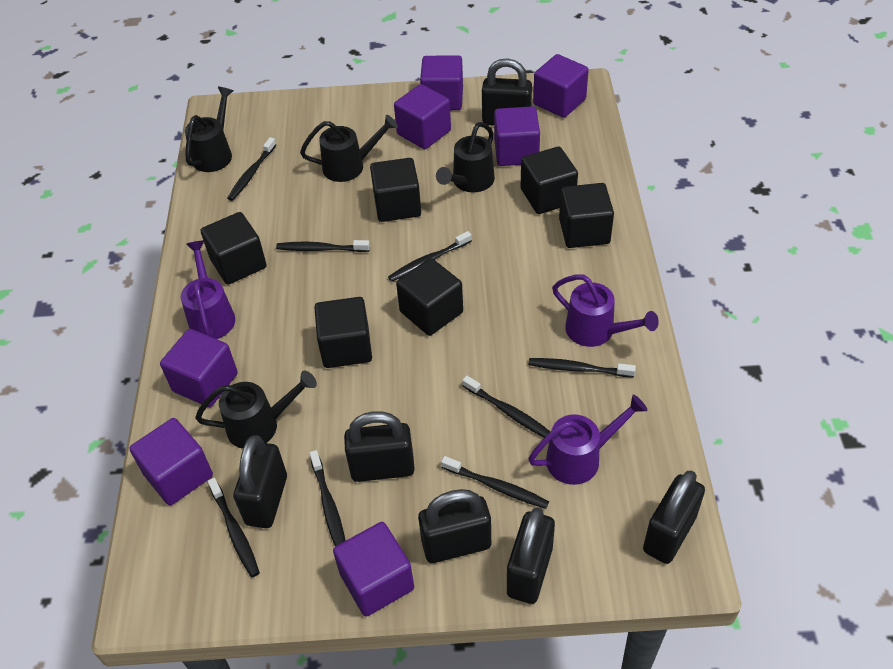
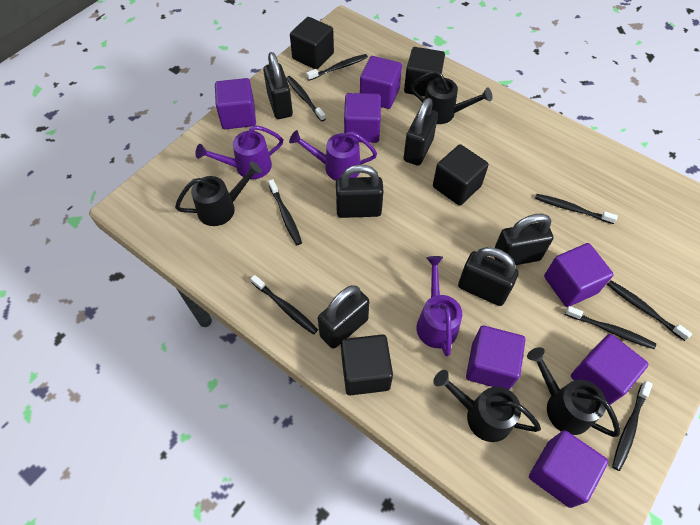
black cube: [201,212,267,284] [314,297,372,368] [370,158,421,222] [396,258,463,336] [521,147,578,214] [559,183,614,248] = 6 -> [290,17,334,69] [341,334,393,395] [404,47,445,97] [433,144,489,206] = 4

